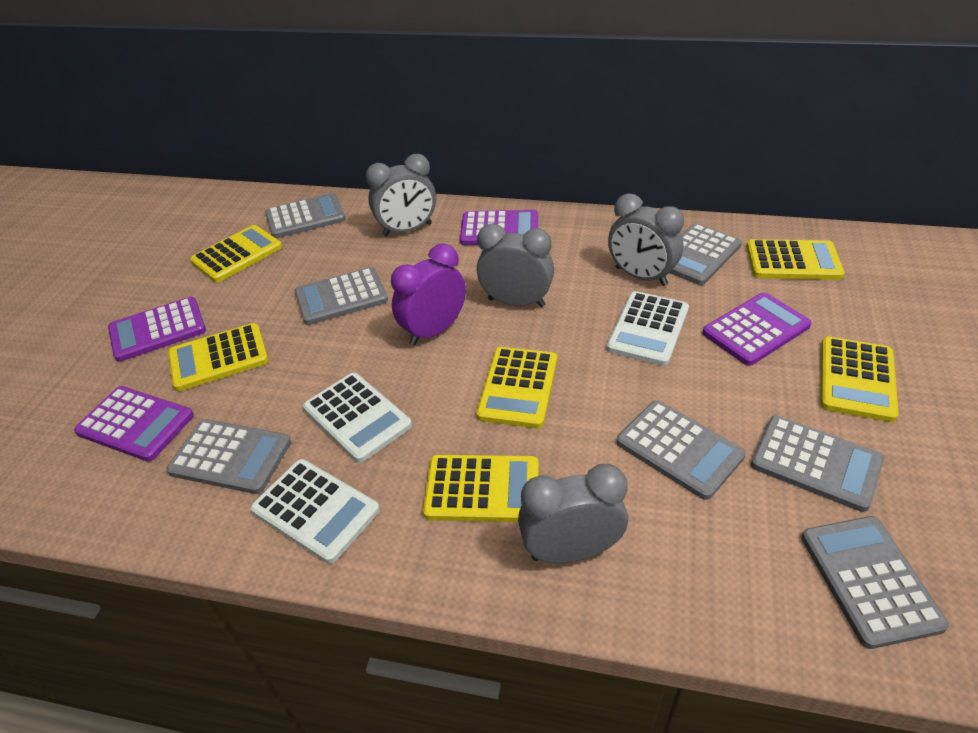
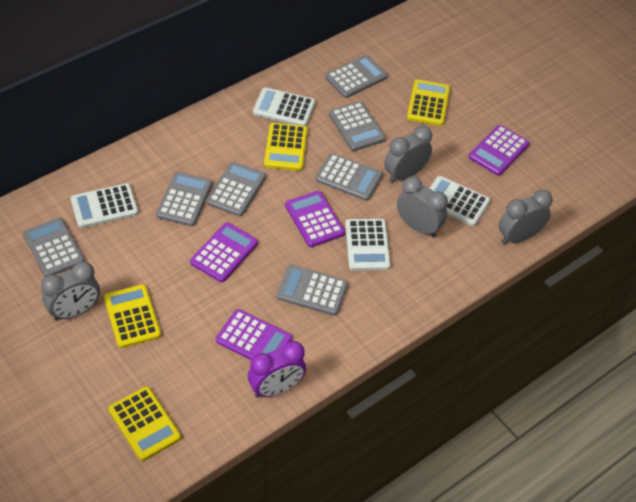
white calculator: [250,459,380,564] [303,373,412,463] [607,291,689,366] = 3 -> [71,183,138,228] [253,87,315,126] [345,219,391,271] [430,176,490,226] = 4
yellow calculator: [168,323,269,391] [190,225,282,283] [423,455,539,522] [476,347,557,428] [746,239,844,280] [820,337,899,422] = 6 -> [104,284,161,348] [108,387,181,461] [264,123,308,171] [407,79,450,126] = 4

